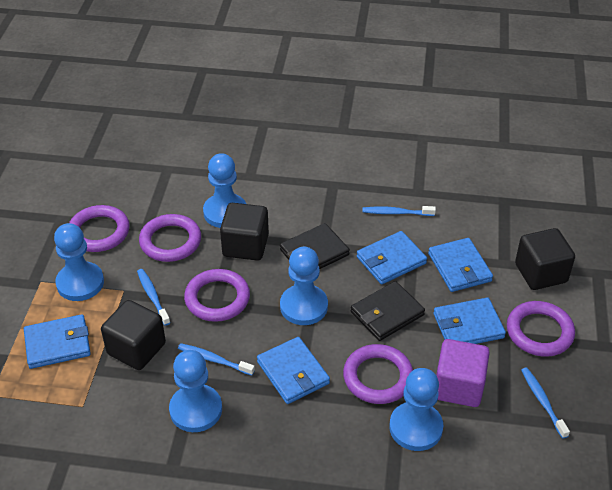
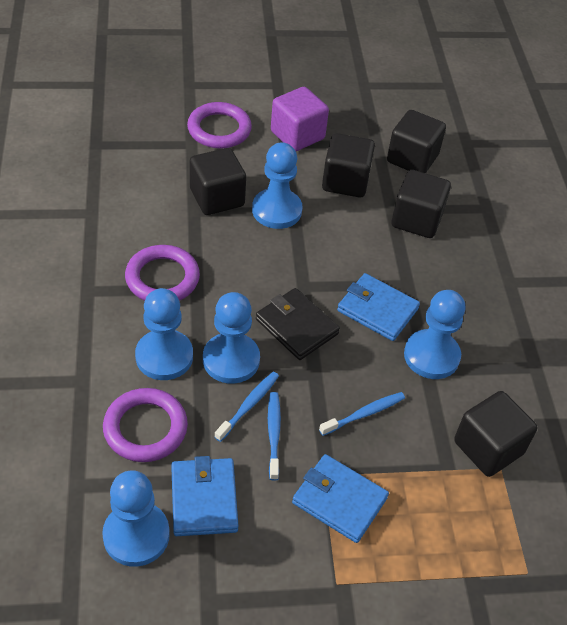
black cube: [101,300,166,370] [220,203,269,261] [515,228,575,290] = 3 -> [190,148,246,215] [322,133,375,197] [387,110,446,173] [391,170,451,238] [454,391,537,477] = 5
black wallet: [280,223,350,269] [351,281,425,341] = 2 -> [256,288,340,360] = 1
blue toothbrush: [137,269,170,326] [178,343,255,375] [362,206,436,216] [521,367,570,439] = 4 -> [215,372,279,442] [268,392,281,481] [319,392,405,436] = 3
blue wallet: [24,314,91,369] [257,337,330,404] [357,231,427,284] [428,238,493,292] [433,297,506,344] = 5 -> [171,456,239,536] [292,454,389,543] [337,273,420,341] = 3
purple ring: [69,205,129,252] [139,214,201,262] [184,269,250,322] [343,344,413,404] [507,301,575,357] = 5 -> [103,388,188,462] [125,245,200,301] [187,102,252,149] = 3

